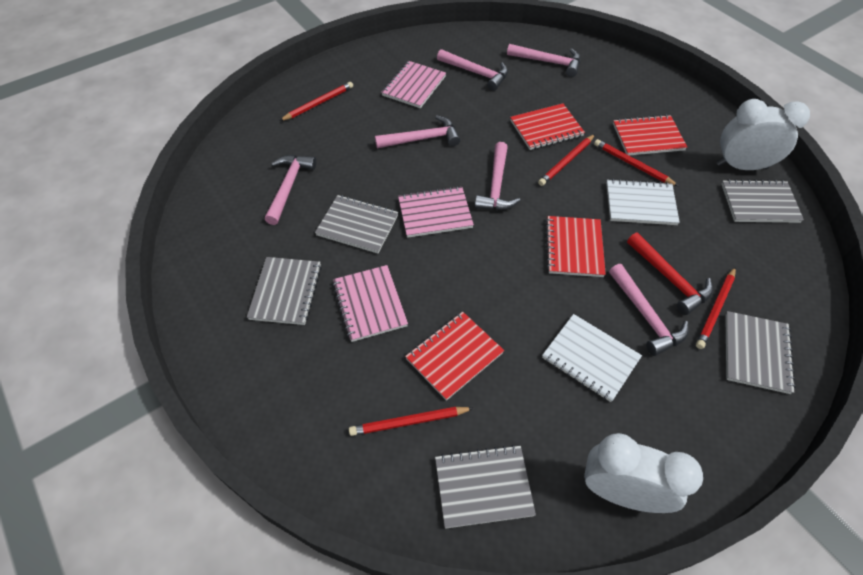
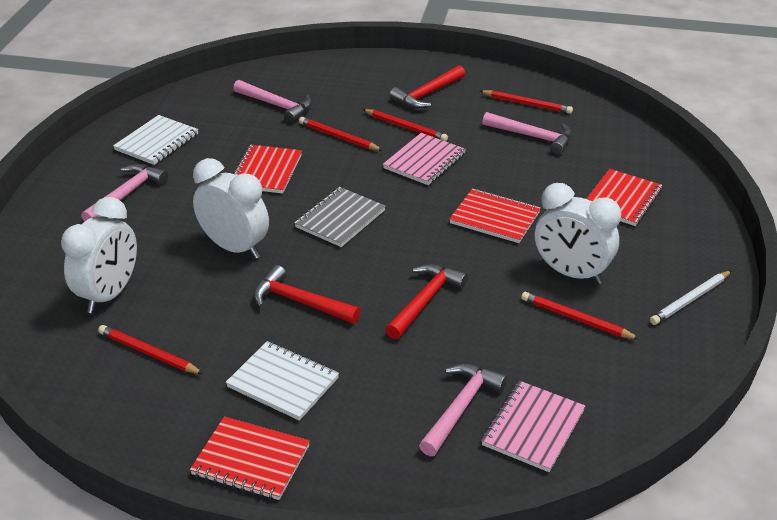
grey notebook: [247,257,322,325] [315,195,398,253] [435,445,536,529] [721,179,804,223] [725,311,796,394] = 5 -> [294,187,386,247] = 1
pink hammer: [265,155,316,225] [375,115,460,148] [437,49,508,91] [475,142,520,210] [507,44,580,77] [609,264,689,356] = 6 -> [81,164,168,221] [233,80,312,123] [419,363,508,456] [482,112,572,155] = 4
pink notebook: [333,265,408,342] [381,61,446,108] [398,186,474,238] = 3 -> [383,133,466,185] [481,381,585,472] = 2
red hammer: [627,233,713,315] = 1 -> [254,265,361,324] [385,264,468,339] [389,65,465,108] = 3
white clock: [584,433,703,513] [716,99,810,170] = 2 -> [61,197,137,313] [193,158,269,259] [535,183,621,284] = 3
white pencil: none = 0 -> [650,270,732,325] = 1

